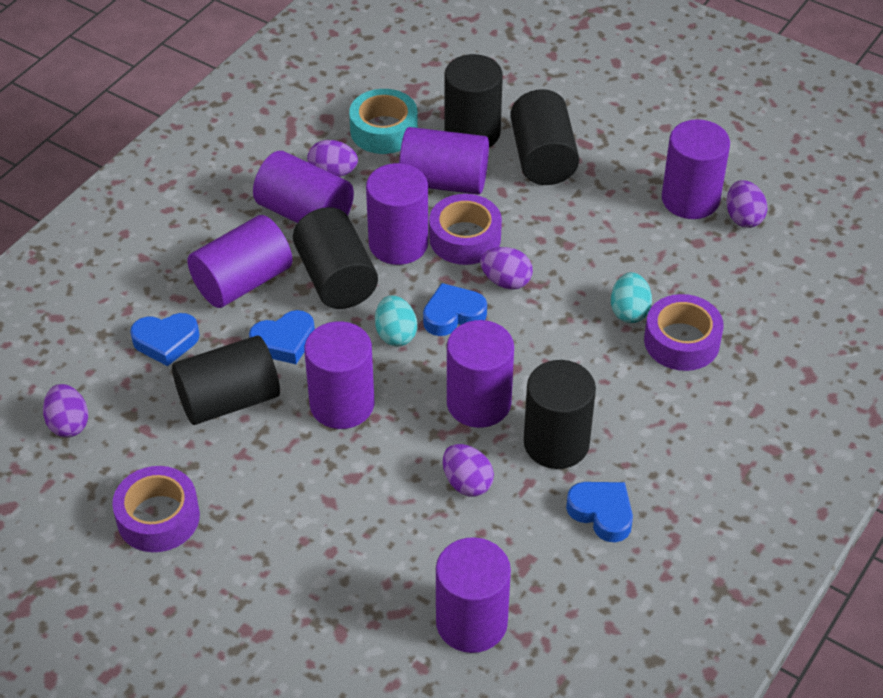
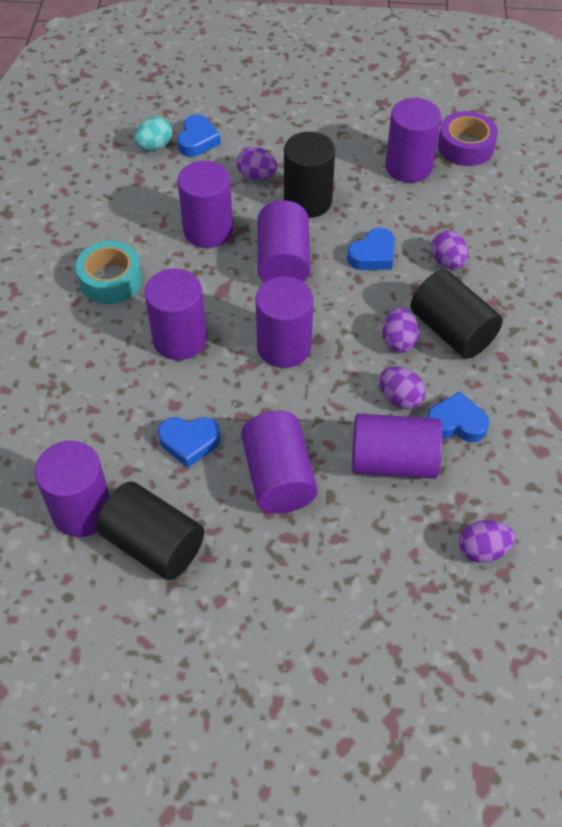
black cylinder: [172,335,280,425] [293,207,378,309] [444,54,503,147] [510,89,579,185] [524,360,596,469] = 5 -> [96,481,204,580] [284,132,335,218] [410,270,503,359] = 3
purple tape: [112,466,200,552] [429,194,502,265] [644,294,724,371] = 3 -> [438,111,498,166] = 1
turquoise egg: [375,295,417,346] [611,272,652,323] = 2 -> [134,117,172,151] = 1

